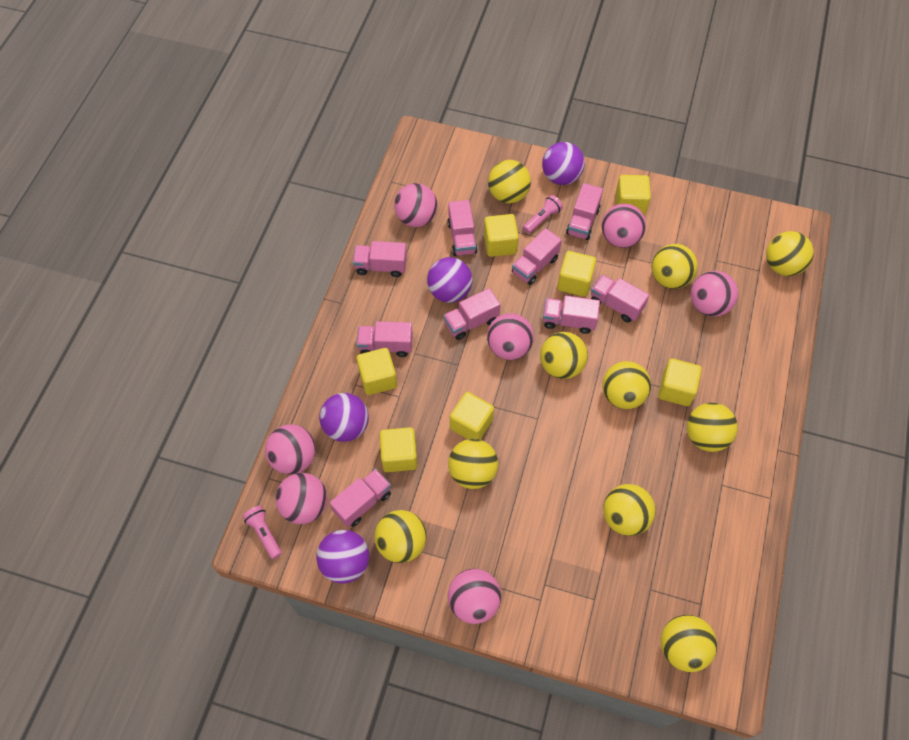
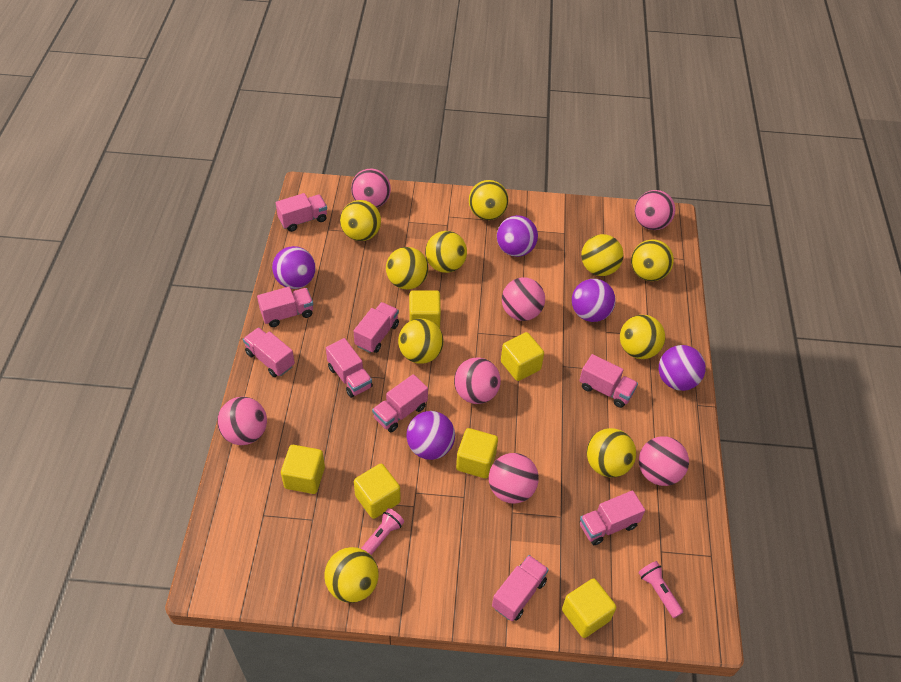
purple ball: [317,530,369,584] [319,393,369,442] [427,257,472,303] [542,142,585,185] = 4 -> [272,246,316,289] [406,411,455,460] [497,215,538,257] [572,279,615,322] [659,345,706,391] = 5
yellow cube: [356,348,397,395] [380,427,418,472] [450,392,494,440] [484,214,519,257] [557,251,596,297] [615,175,651,215] [658,359,702,406] = 7 -> [281,445,325,494] [354,464,401,519] [409,290,441,328] [456,428,498,478] [501,332,544,381] [562,578,616,638] = 6

